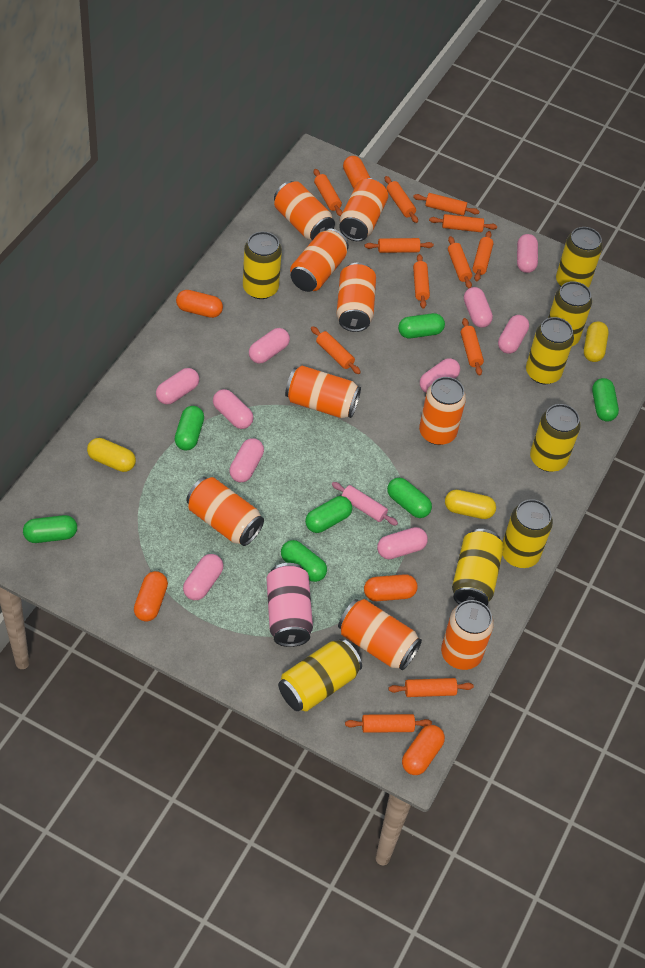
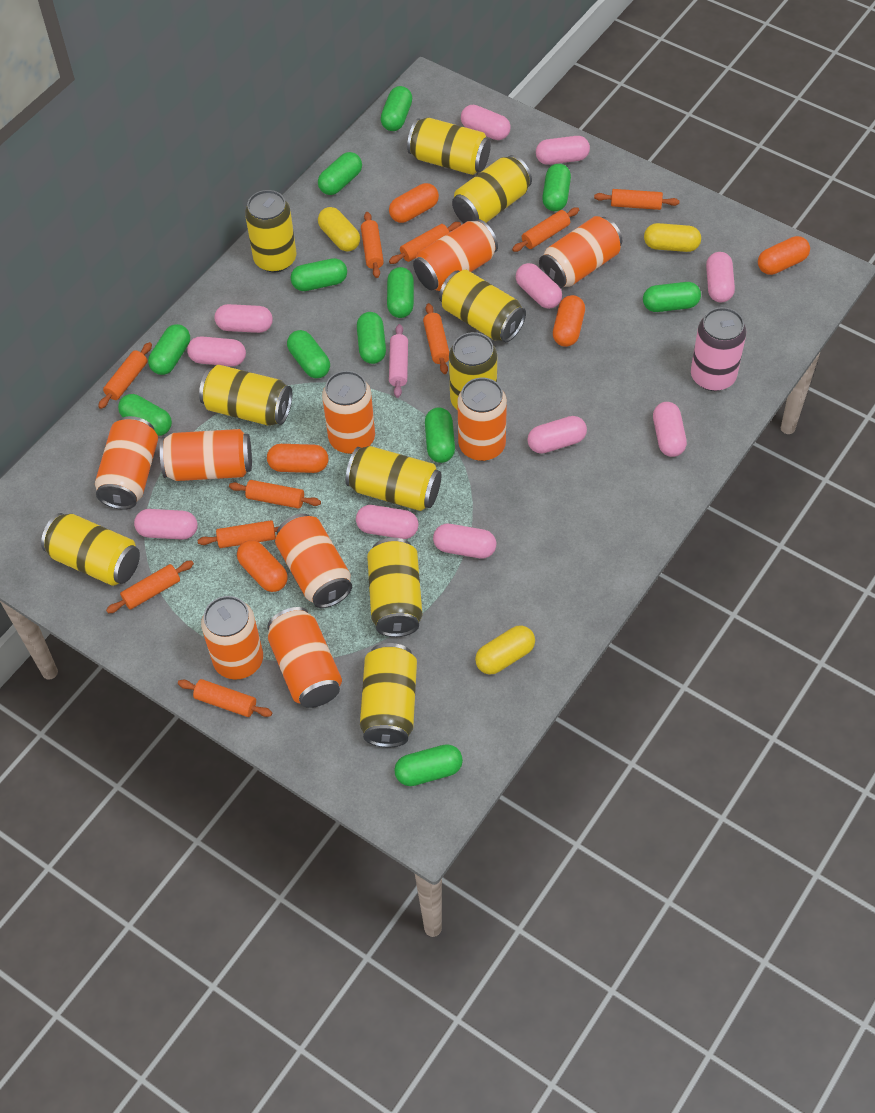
green capsule: [23,515,77,543] [174,406,204,450] [281,540,327,582] [305,496,352,533] [387,478,432,518] [398,313,445,338] [592,378,619,422] = 7 -> [118,394,172,436] [148,324,190,375] [287,330,330,378] [291,258,347,291] [318,152,362,195] [357,312,386,364] [380,86,412,131] [387,267,414,318] [394,744,463,786] [425,407,455,463] [542,164,571,211] [643,282,701,312] = 12
orange rolling pin: [311,326,361,374] [314,169,342,216] [345,714,432,733] [365,238,434,253] [385,176,418,223] [388,678,474,697] [413,193,480,216] [413,254,430,309] [429,214,497,232] [448,236,472,288] [461,318,484,376] [472,231,493,281] = 12 -> [98,342,152,409] [106,560,194,613] [178,679,272,717] [198,520,279,548] [229,480,321,509] [361,212,384,278] [389,222,461,264] [423,303,449,374] [512,207,579,252] [594,189,680,210] = 10
pink capsule: [156,368,199,404] [183,554,223,600] [213,389,253,429] [229,438,264,482] [249,328,290,364] [377,527,428,559] [420,358,460,393] [464,287,493,328] [498,315,529,354] [517,234,538,273] = 10 -> [134,509,198,540] [187,336,246,366] [214,304,273,333] [356,505,419,539] [433,524,496,559] [461,105,511,140] [516,263,562,309] [527,416,587,454] [536,136,590,165] [653,402,687,457] [706,252,735,302] = 11
yellow can: [243,231,282,299] [278,639,362,711] [452,529,504,606] [502,499,553,568] [526,317,574,384] [530,404,581,472] [548,281,592,346] [556,227,603,287] = 8 -> [41,513,140,586] [199,365,292,426] [245,190,297,272] [346,446,441,511] [360,643,417,747] [367,538,422,637] [407,117,491,175] [439,270,526,342] [449,332,497,410] [452,155,532,223] = 10

